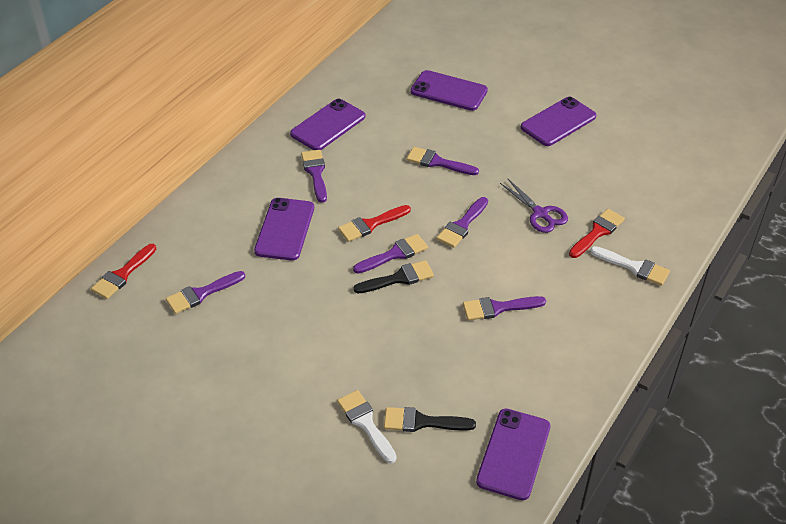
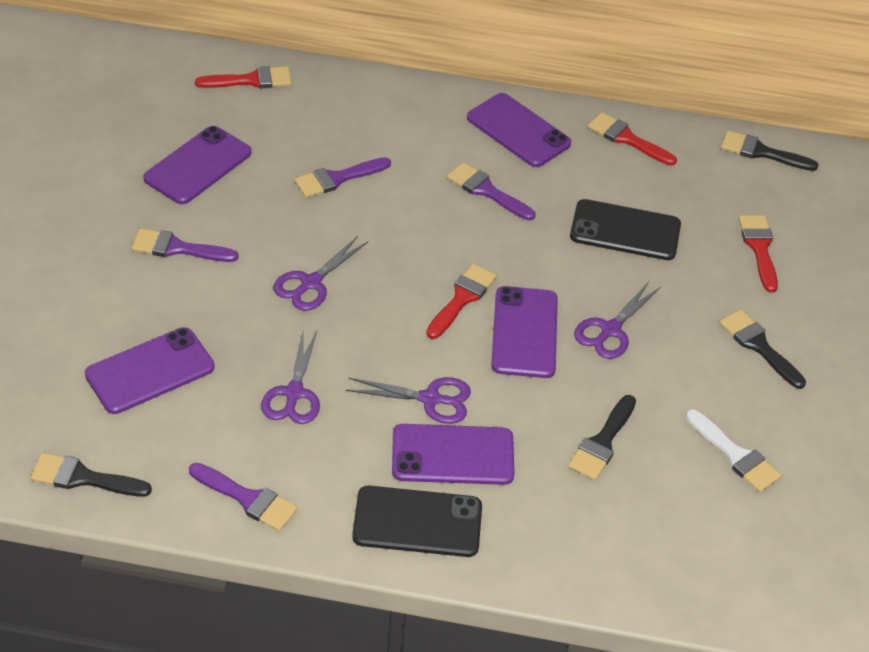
black brush: [353,260,434,294] [384,407,476,432] = 2 -> [30,453,152,497] [568,395,636,480] [720,309,806,389] [721,130,819,171] = 4
black phone: none = 0 -> [352,486,482,557] [570,199,681,260] = 2
purple brush: [166,271,245,314] [301,150,327,203] [353,234,428,273] [406,147,479,175] [437,197,488,248] [463,296,546,320] = 6 -> [131,228,238,262] [189,463,298,531] [294,157,391,198] [447,162,535,221] = 4
purple scissors: [500,179,568,233] = 1 -> [261,328,320,424] [273,236,368,311] [346,377,471,424] [574,282,661,359] = 4
red brush: [91,244,156,299] [338,205,411,242] [569,209,625,258] = 3 -> [195,66,292,89] [426,264,497,339] [588,112,677,166] [739,215,778,292] = 4
white brush: [337,390,397,463] [590,246,670,286] = 2 -> [686,409,782,492] = 1

